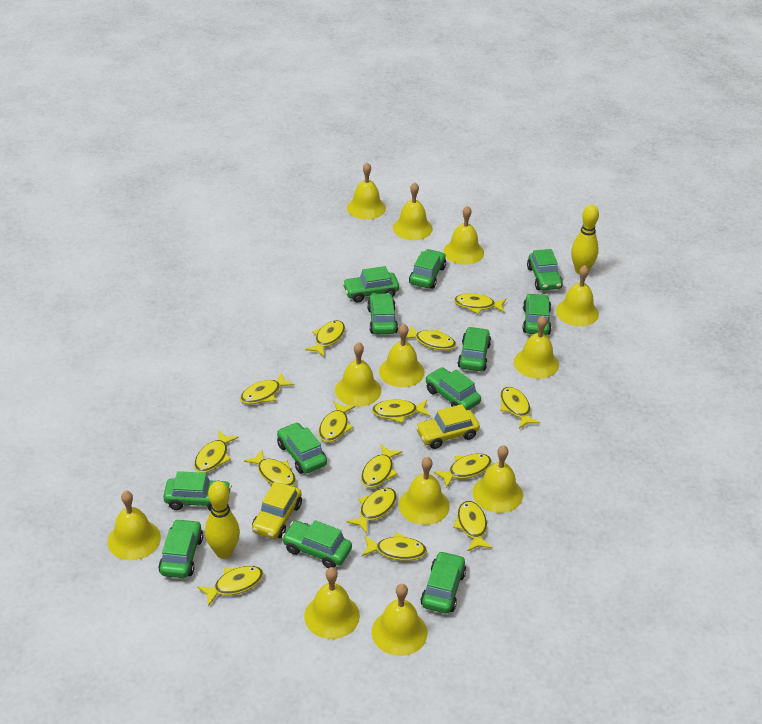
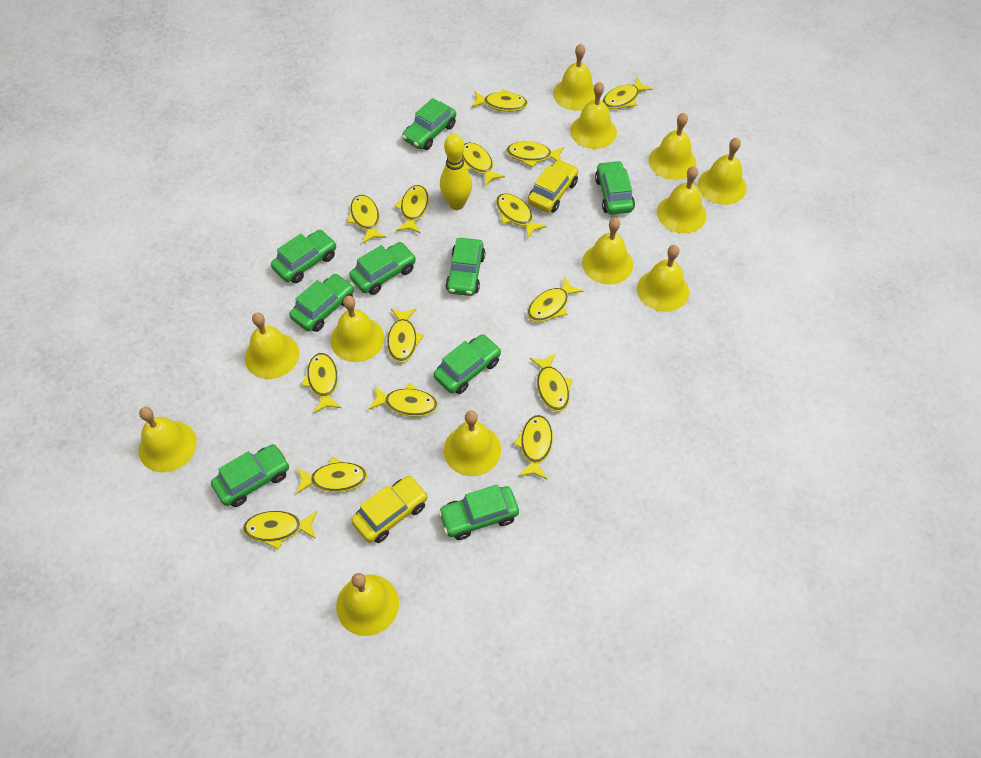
green car: [158,519,203,578] [163,471,232,511] [277,422,327,474] [282,520,352,568] [342,266,399,303] [367,293,398,334] [409,249,446,289] [421,551,466,614] [425,367,481,410] [458,327,491,371] [522,293,552,335] [527,249,563,290] = 12 -> [211,444,290,507] [271,230,337,283] [290,273,354,332] [349,242,416,295] [402,98,456,150] [434,334,501,394] [438,484,519,540] [445,238,485,296] [595,161,635,214] = 9
yellow bowling pin: [205,481,240,559] [571,205,599,274] = 2 -> [440,134,472,210] = 1

